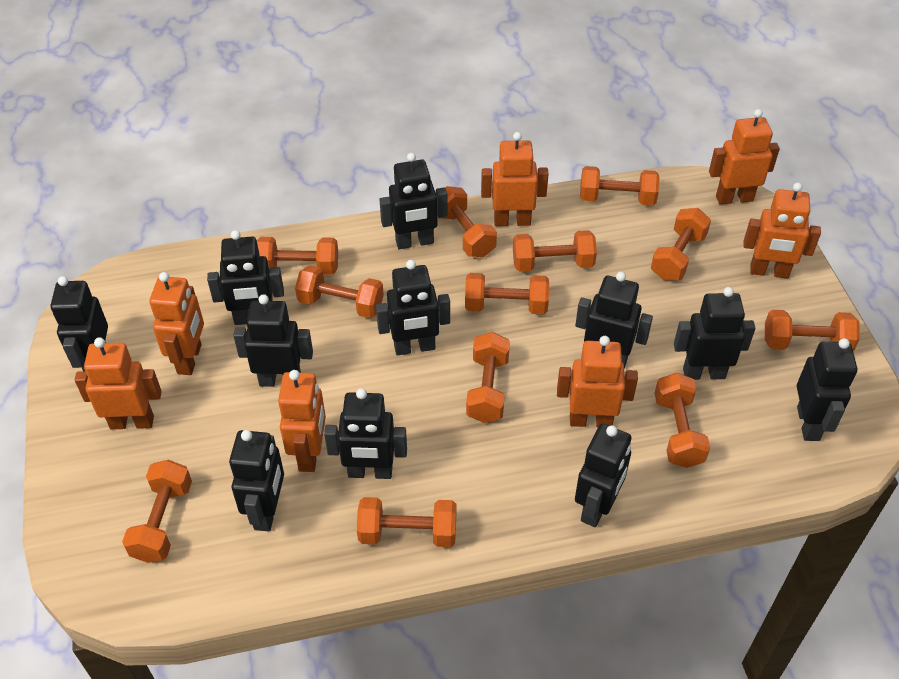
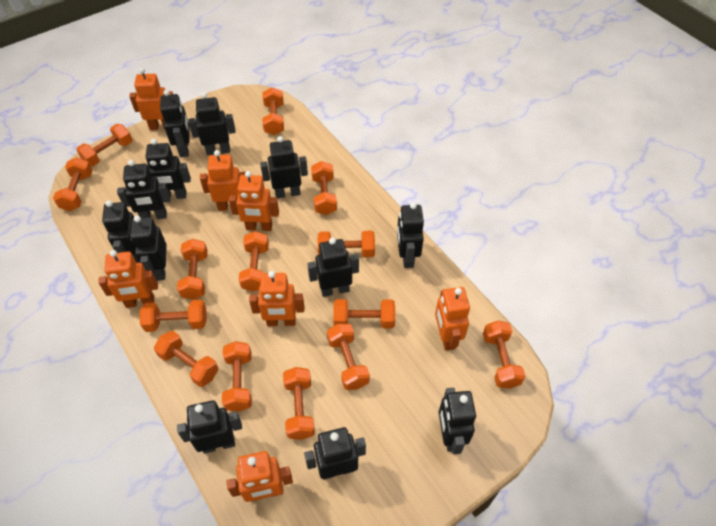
black robot: [50,276,108,371] [207,230,284,325] [229,430,284,532] [233,294,313,387] [324,388,407,479] [376,260,450,355] [379,153,448,249] [575,272,653,368] [575,424,631,527] [674,287,755,380] [797,338,857,441] = 11 -> [102,200,139,263] [117,160,171,219] [130,216,167,281] [146,139,191,199] [160,90,190,157] [177,400,242,454] [188,92,236,155] [260,136,308,198] [304,427,366,480] [307,238,359,297] [397,203,424,268] [439,388,476,454] = 12
orange dumbbell: [122,460,192,563] [257,237,338,275] [295,265,384,318] [357,497,456,547] [442,186,497,257] [465,273,549,314] [466,332,510,423] [513,230,597,272] [580,166,660,206] [651,208,711,280] [655,373,710,468] [765,310,860,351] = 12 -> [53,157,93,211] [76,124,132,167] [139,300,207,332] [154,331,219,387] [177,239,208,300] [222,341,252,412] [239,231,269,292] [262,87,284,135] [283,367,315,440] [311,161,337,215] [318,231,375,257] [327,323,370,390] [333,299,395,329] [483,321,525,389] = 14

